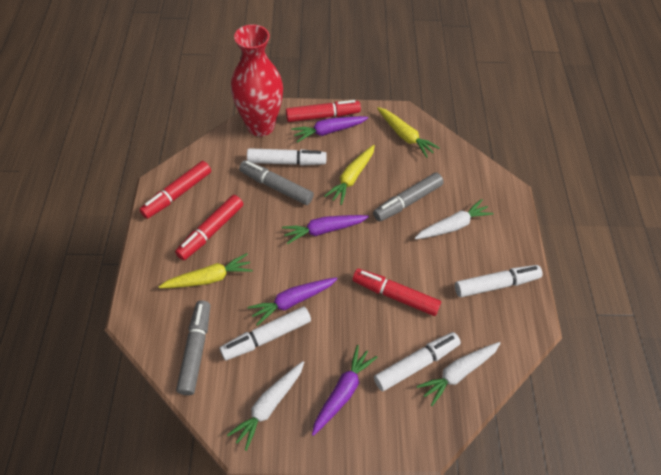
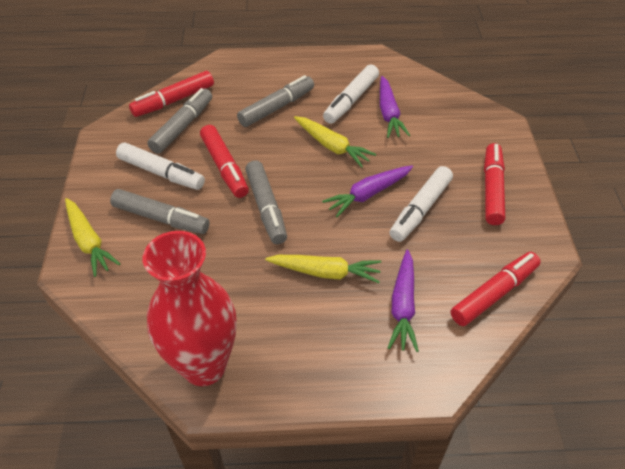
grey marker: [176,300,211,395] [239,160,314,205] [373,173,444,222] = 3 -> [110,189,210,234] [147,88,212,154] [237,75,314,127] [245,160,287,244] = 4
purple carrot: [248,277,338,326] [282,215,369,244] [291,116,368,143] [312,345,378,436] = 4 -> [322,165,413,217] [380,76,410,138] [388,250,419,352] = 3
white carrot: [227,361,304,451] [415,199,494,239] [417,342,500,406] = 3 -> none = 0
white marker: [220,307,311,361] [247,148,327,166] [374,332,461,391] [455,265,543,297] = 4 -> [116,142,205,190] [323,64,379,124] [389,166,453,242] = 3

